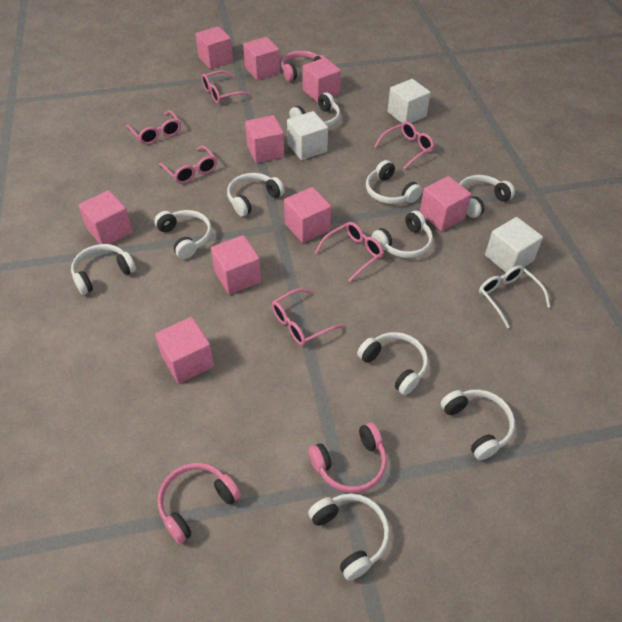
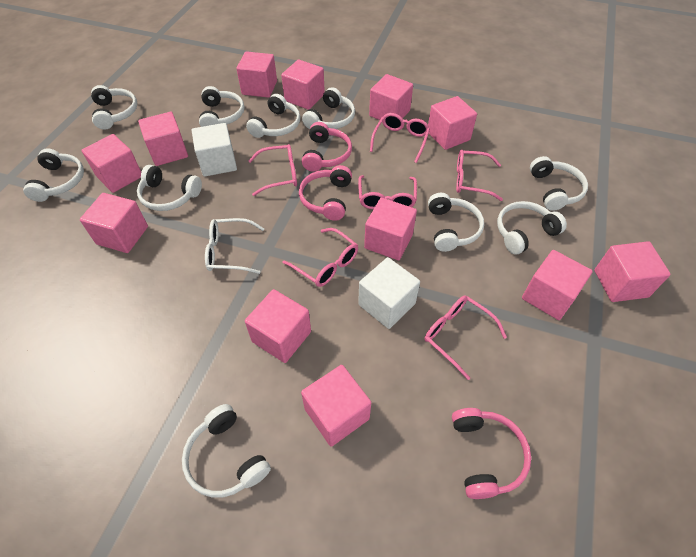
pink cube: [78,190,133,244] [155,317,214,384] [195,26,233,69] [211,235,261,295] [243,37,280,80] [245,115,284,163] [284,187,331,243] [302,58,341,103] [420,176,471,231] = 9 -> [80,193,148,253] [81,134,141,193] [138,112,188,166] [236,51,277,98] [245,289,311,363] [281,59,325,110] [301,365,371,447] [364,198,417,260] [369,74,413,120] [428,96,477,150] [522,250,593,320] [594,241,671,302] = 12
white cube: [287,111,328,160] [388,79,431,123] [485,217,543,272] = 3 -> [192,123,237,177] [358,257,420,329] = 2

